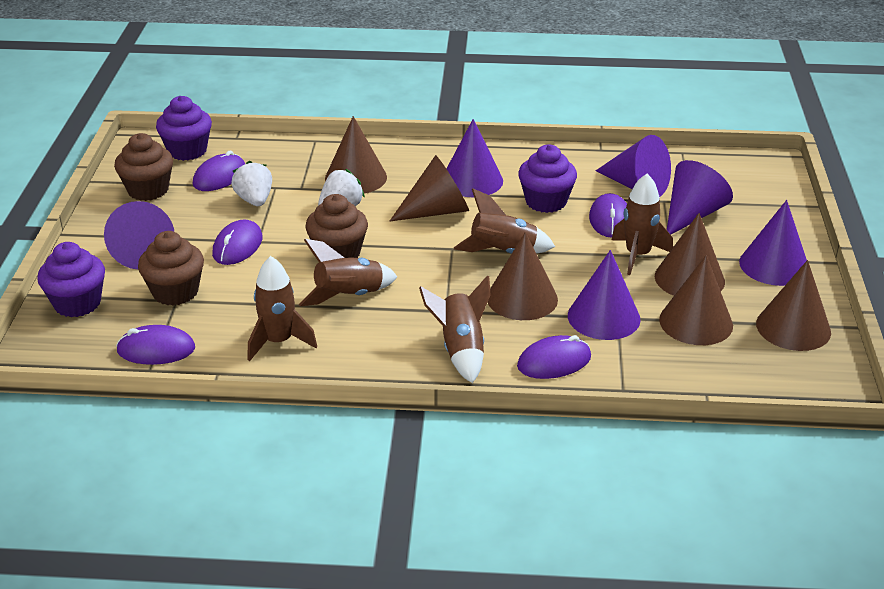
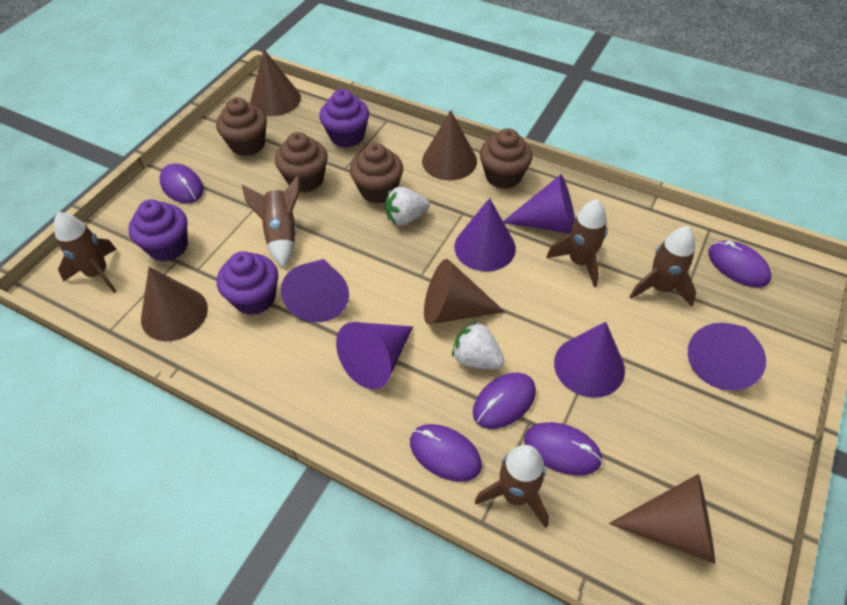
brown cone: [325,116,387,194] [390,155,469,221] [487,232,558,320] [655,213,725,296] [659,255,733,345] [756,260,831,351] = 6 -> [141,267,208,341] [250,49,301,116] [422,110,477,180] [424,259,505,324] [609,474,715,564] = 5
brown cupcake: [114,133,173,201] [138,231,204,306] [305,194,368,258] = 3 -> [216,97,267,156] [275,132,328,192] [350,143,403,204] [480,128,533,189] = 4

